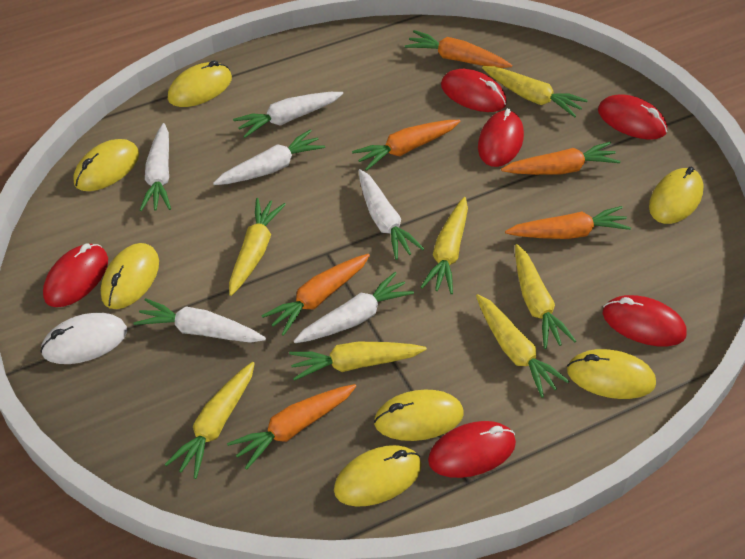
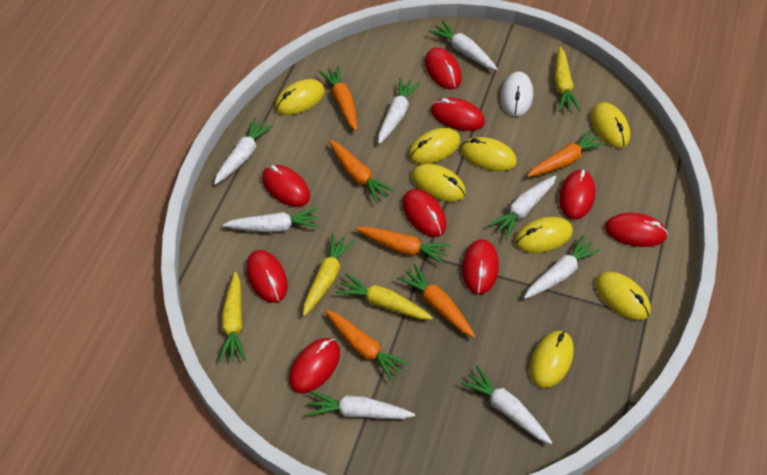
red mouse: [43,243,108,307] [428,421,516,478] [441,69,507,112] [478,108,524,167] [598,94,667,140] [603,295,687,346] = 6 -> [246,250,288,303] [262,165,310,207] [289,338,340,393] [402,189,446,237] [425,47,462,89] [431,98,485,131] [462,239,499,294] [559,169,595,219] [605,213,668,247] = 9
white carrot: [134,298,266,343] [140,123,171,211] [213,129,325,185] [233,92,343,138] [294,272,414,343] [358,169,424,260] = 6 -> [214,117,274,185] [223,208,320,233] [306,391,415,419] [378,78,420,144] [429,20,497,70] [460,365,552,444] [488,175,556,239] [524,235,601,299] = 8
yellow carrot: [165,362,255,479] [229,198,286,296] [289,342,427,381] [421,197,468,294] [476,294,570,398] [482,66,588,117] [515,244,576,349] = 7 -> [219,272,246,362] [303,233,355,316] [336,273,433,319] [555,47,581,112] = 4
yellow mouse: [73,139,139,191] [101,243,159,309] [168,60,232,107] [334,445,422,507] [374,390,464,441] [567,349,656,399] [649,167,704,224] = 7 -> [275,79,325,115] [409,128,460,164] [412,163,466,202] [460,137,517,171] [515,217,573,253] [530,331,574,388] [591,102,630,148] [595,271,651,320] = 8

